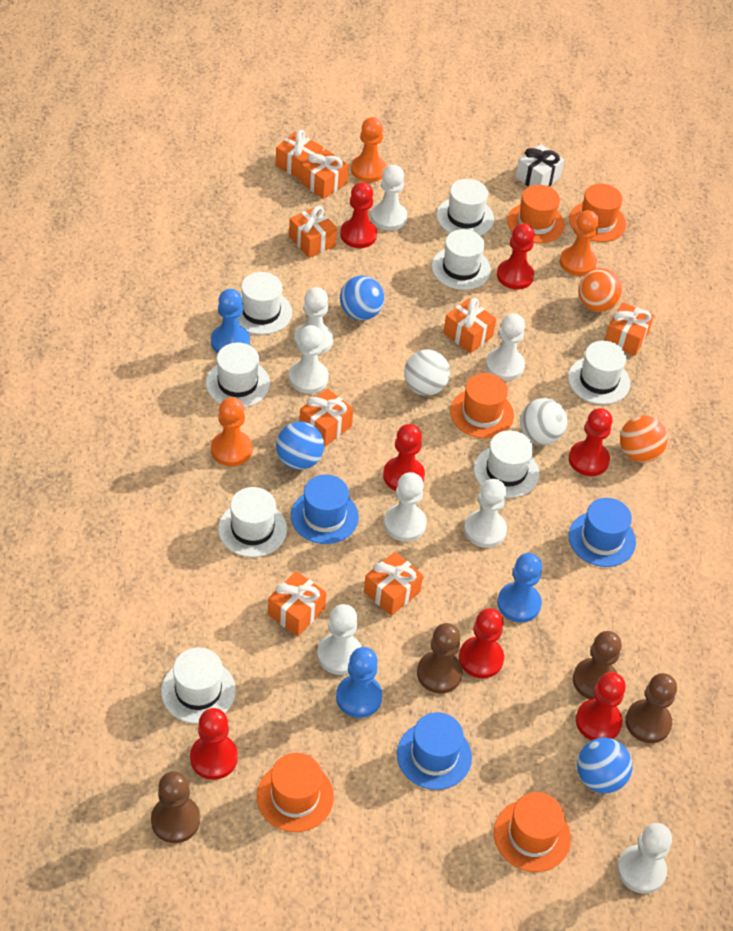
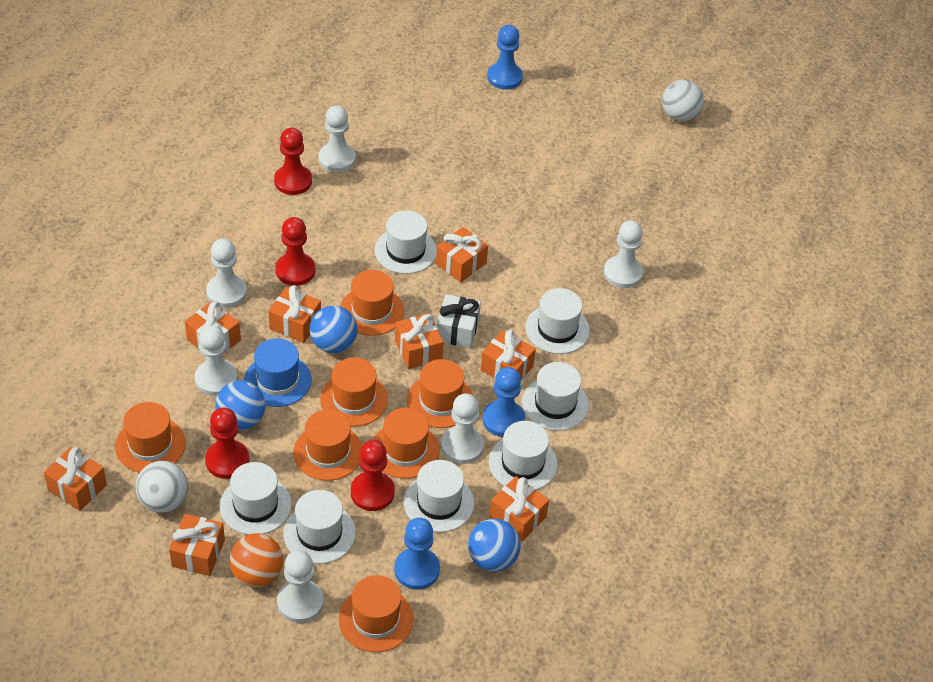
blue hat: [291,475,359,544] [397,712,472,790] [569,498,636,567] = 3 -> [244,338,312,407] = 1
brown pawn: [151,771,200,843] [417,623,463,694] [573,631,622,699] [625,673,677,743] = 4 -> none = 0
orange ball: [579,268,623,312] [620,415,668,463] = 2 -> [230,533,283,587] = 1
orange hat: [257,753,334,832] [450,373,514,438] [494,792,571,872] [507,185,565,243] [569,184,626,242] = 5 -> [115,402,186,472] [293,410,362,481] [320,358,388,427] [339,575,413,652] [340,270,404,336] [373,408,440,479] [407,359,473,428] = 7
orange pawn: [211,397,252,466] [351,117,386,182] [560,210,599,276] = 3 -> none = 0
red pawn: [190,708,238,780] [340,182,377,248] [383,424,425,491] [459,608,504,678] [497,223,535,290] [569,408,612,476] [576,672,626,740] = 7 -> [205,407,249,479] [274,128,312,195] [276,217,315,286] [351,440,395,511] = 4
white hat: [161,648,236,724] [206,343,270,407] [218,487,287,557] [238,272,292,335] [431,229,491,290] [436,179,494,235] [474,430,539,498] [568,341,630,405] = 8 -> [220,462,292,535] [283,490,356,564] [375,210,437,274] [404,460,474,532] [488,421,558,490] [522,362,589,431] [525,288,590,354] = 7
white pawn: [289,325,329,394] [294,287,333,355] [317,604,362,675] [371,165,407,231] [384,472,427,542] [464,479,507,548] [485,313,525,381] [617,823,672,894] = 8 -> [195,325,237,396] [206,238,247,308] [277,550,324,623] [318,105,356,172] [441,393,484,464] [604,220,643,288] = 6

